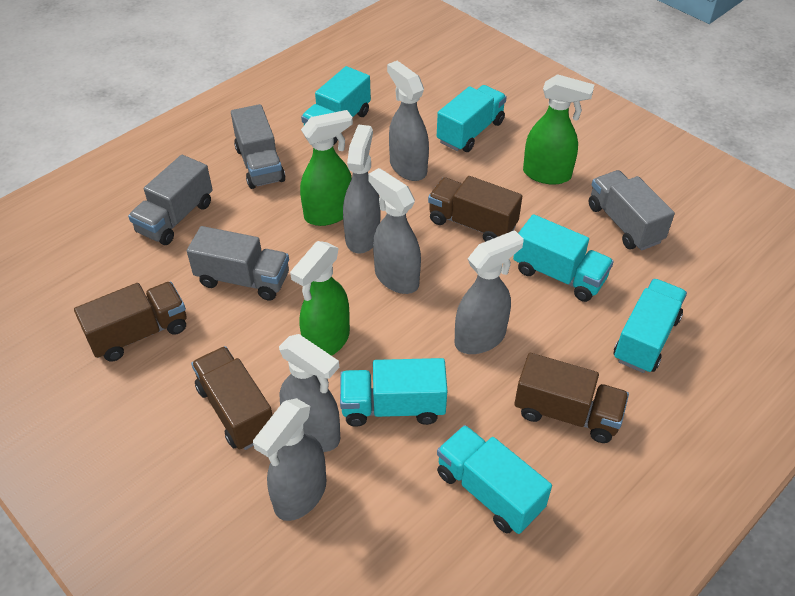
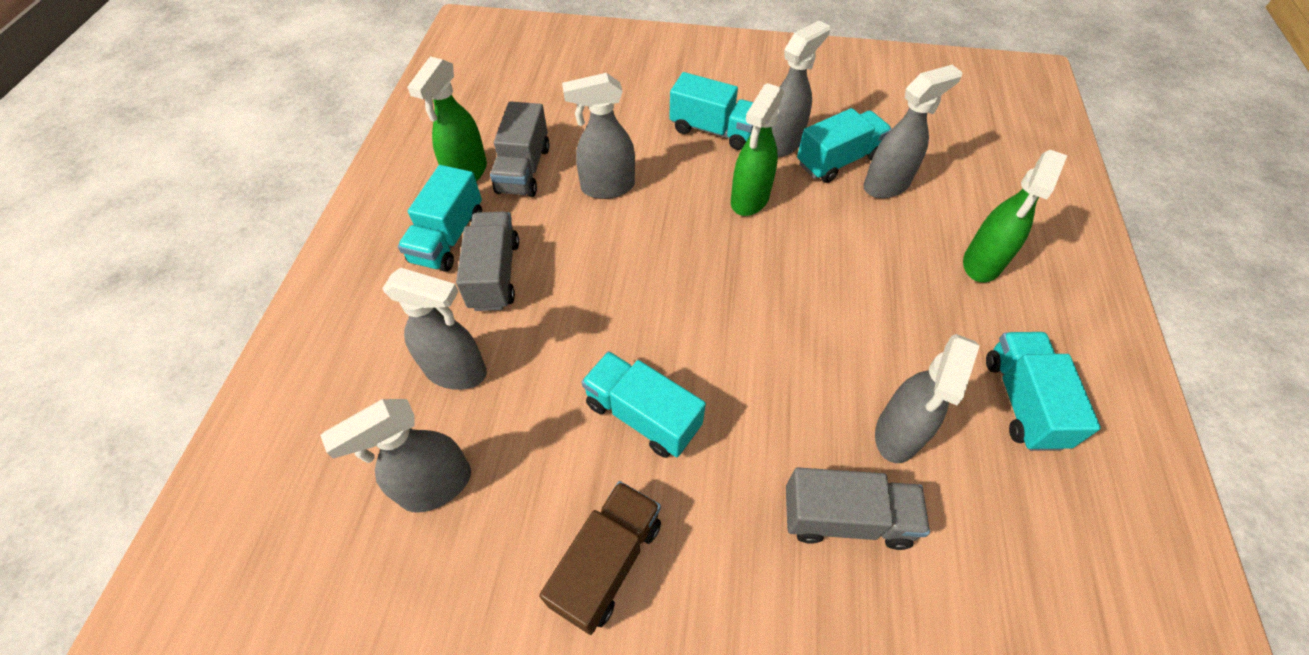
brown truck: [74,282,186,362] [191,346,272,450] [428,176,522,242] [514,353,629,443] = 4 -> [539,481,661,635] = 1
grey truck: [128,155,213,245] [187,226,289,301] [231,104,285,189] [589,170,675,251] = 4 -> [456,211,519,311] [490,101,550,197] [786,467,930,550] = 3
turquoise truck: [301,66,371,144] [340,358,447,427] [437,85,507,152] [437,425,552,534] [513,214,614,302] [614,279,687,373] = 6 -> [398,165,482,272] [582,351,706,458] [669,72,753,150] [797,108,892,183] [986,332,1101,451] = 5

